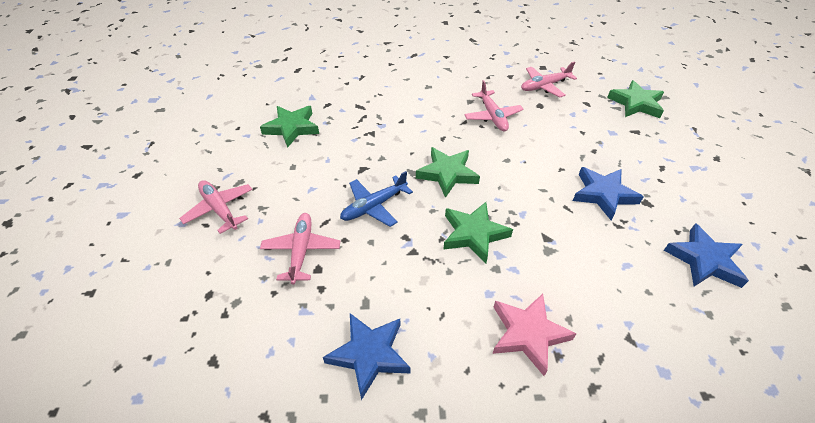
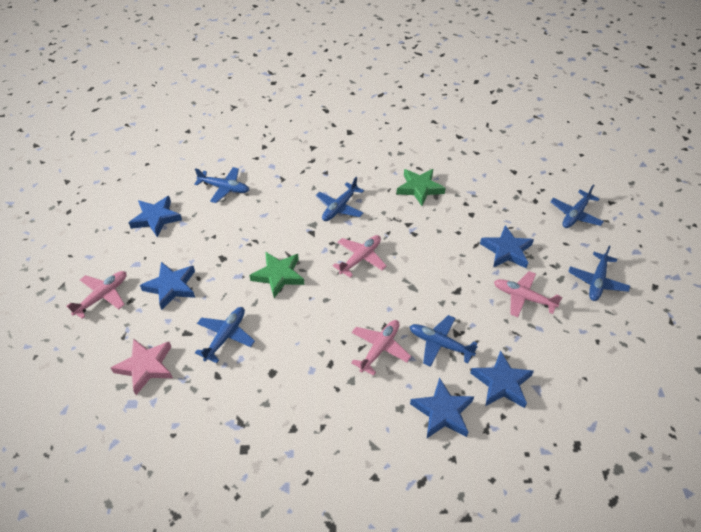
blue plane: [340,171,413,227] = 1 -> [194,167,249,203] [195,307,255,363] [315,177,364,221] [410,315,478,367] [550,185,604,228] [568,246,630,301] = 6
blue star: [323,313,411,400] [573,167,644,220] [664,223,749,288] = 3 -> [129,196,182,237] [140,262,195,310] [410,377,474,438] [471,350,534,408] [480,225,534,268] = 5
green star: [260,106,319,148] [416,147,480,198] [443,202,513,263] [607,80,664,118] = 4 -> [249,252,304,298] [396,169,446,206] = 2

